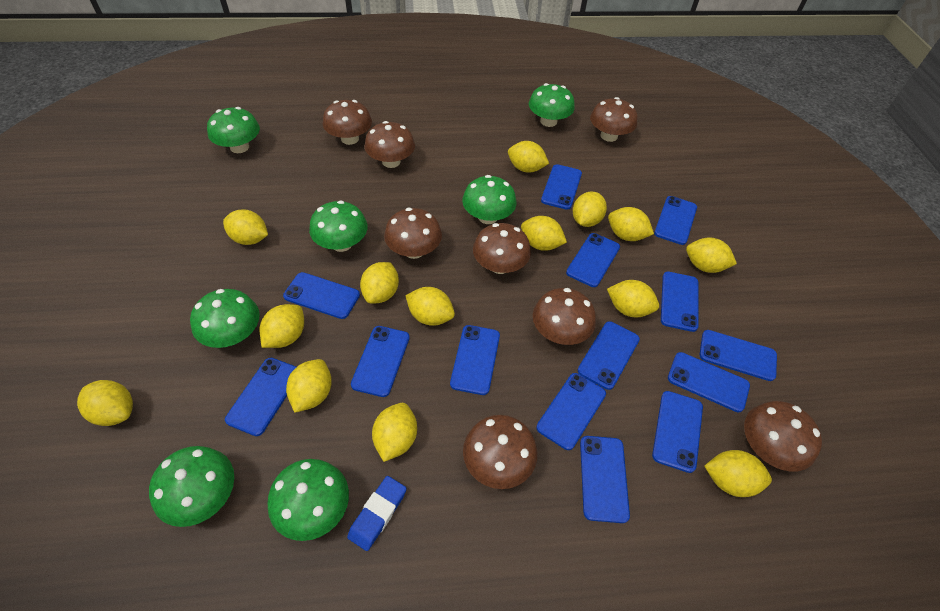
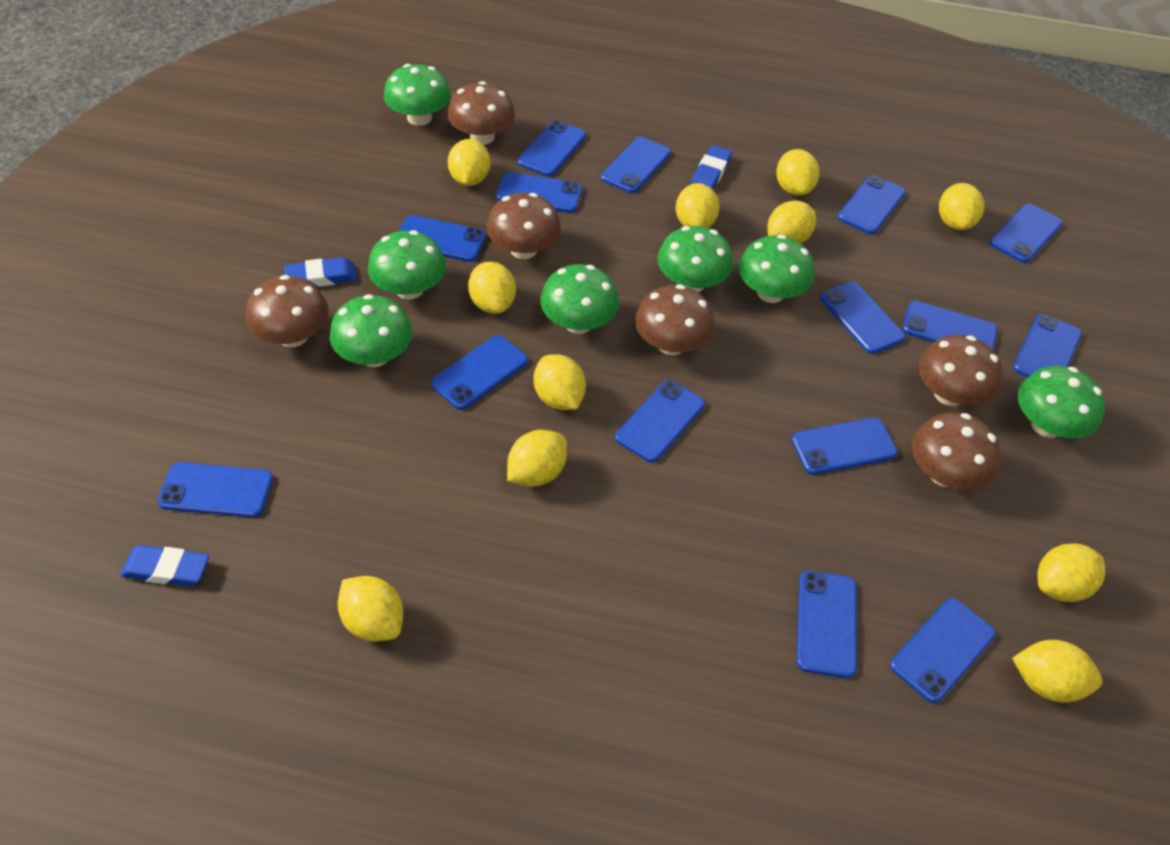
blue eraser: [347,476,407,551] = 1 -> [120,545,209,586] [284,257,357,287] [690,145,732,190] = 3
blue phone: [225,358,296,436] [283,272,360,319] [351,326,410,397] [450,325,500,395] [537,373,606,450] [541,164,582,210] [566,233,620,287] [578,321,640,390] [580,436,630,523] [652,391,703,473] [654,196,697,245] [661,272,699,332] [668,352,750,412] [700,330,777,381] = 14 -> [157,462,273,517] [399,215,486,262] [431,335,528,410] [496,172,582,213] [518,120,586,176] [601,137,671,193] [615,380,705,463] [792,418,898,475] [797,570,857,678] [820,282,905,354] [837,175,906,234] [890,598,996,703] [902,301,997,351] [990,204,1062,263] [1013,314,1082,378] = 15
brown mushroom: [323,100,372,145] [364,121,415,168] [384,208,442,259] [463,415,537,489] [473,223,531,274] [533,288,596,345] [590,97,638,142] [744,401,822,471] = 8 -> [246,275,329,347] [447,81,515,145] [487,193,561,259] [635,284,714,355] [912,412,1001,490] [918,335,1002,406] = 6
yellow lemon: [77,380,133,426] [223,210,268,245] [259,304,304,348] [286,359,332,413] [360,262,399,304] [372,403,417,462] [405,287,455,326] [508,141,549,173] [521,216,567,251] [573,192,607,227] [607,280,659,317] [608,207,654,241] [686,238,737,273] [704,450,772,497] = 14 -> [338,576,403,641] [448,139,490,186] [468,262,516,314] [507,430,567,487] [534,354,586,410] [676,183,720,228] [767,201,816,243] [776,149,820,196] [939,183,985,230] [1012,640,1102,703] [1037,544,1105,602] = 11

